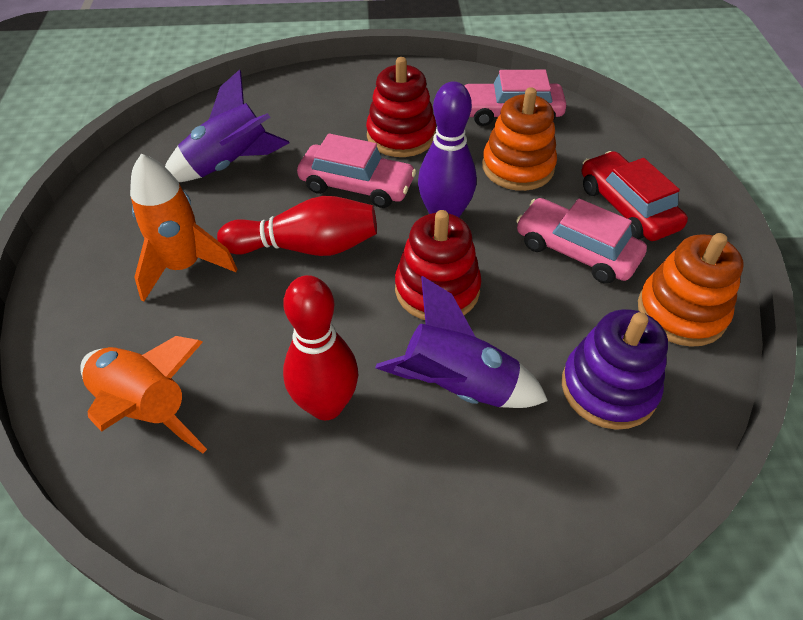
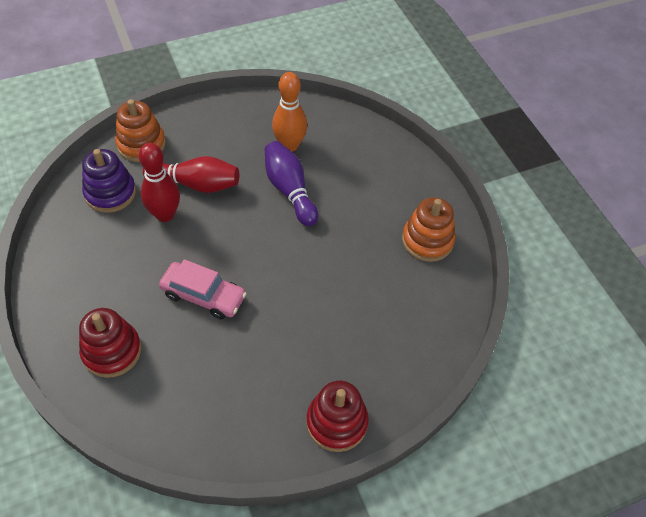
orange bowling pin: none = 0 -> [272,72,307,151] = 1
orange rocket: [80,336,207,453] [130,154,237,302] = 2 -> none = 0
pink car: [297,133,416,208] [464,70,567,126] [516,198,647,284] = 3 -> [159,259,247,320] = 1
purple rocket: [165,69,290,182] [375,276,548,408] = 2 -> none = 0
red car: [582,151,688,241] = 1 -> none = 0

